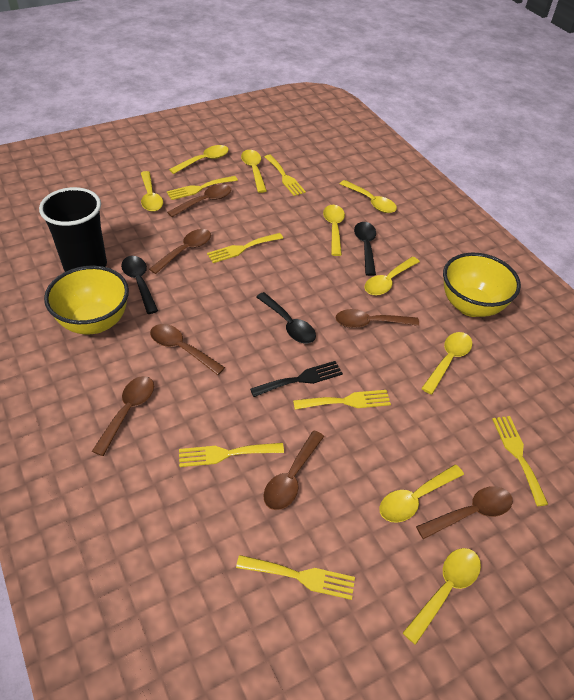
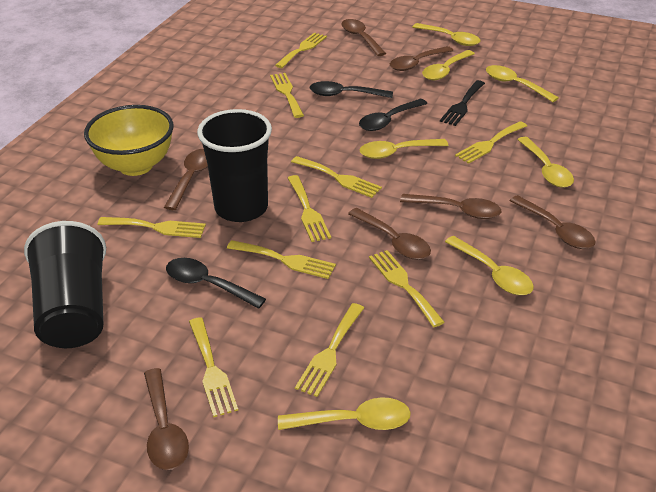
black cup: [39,187,107,272] = 1 -> [24,221,106,348] [197,109,272,222] = 2
yellow bowl: [44,266,129,335] [443,253,521,317] = 2 -> [84,105,174,176] = 1
yellow fork: [167,176,238,200] [179,443,284,467] [207,233,283,263] [236,555,355,600] [265,155,306,196] [293,390,391,410] [492,416,548,506] = 7 -> [98,217,206,238] [189,317,238,417] [227,240,336,279] [270,73,304,118] [275,33,327,68] [288,175,331,242] [291,156,382,198] [295,303,364,397] [369,250,445,327] [455,121,527,164] = 10
yellow spoon: [141,171,163,212] [169,145,229,174] [241,150,267,193] [323,205,345,256] [340,180,397,213] [364,257,420,296] [379,465,464,523] [403,548,481,645] [421,332,472,394] = 9 -> [278,398,411,430] [360,139,448,159] [413,23,481,46] [422,50,475,80] [445,236,534,295] [486,65,559,102] [517,137,574,188] = 7

